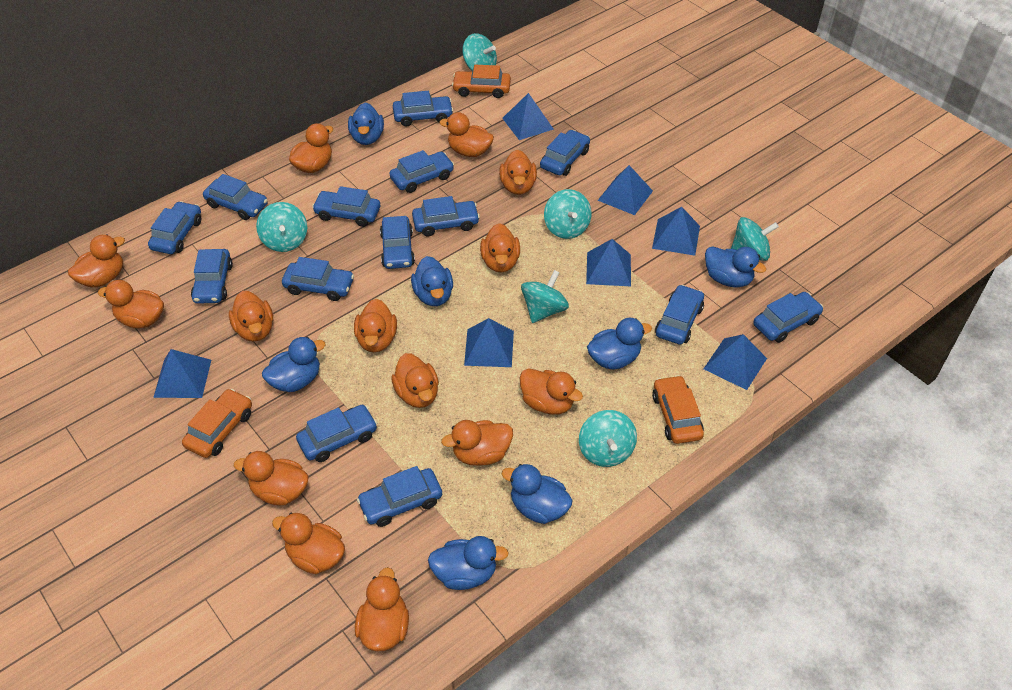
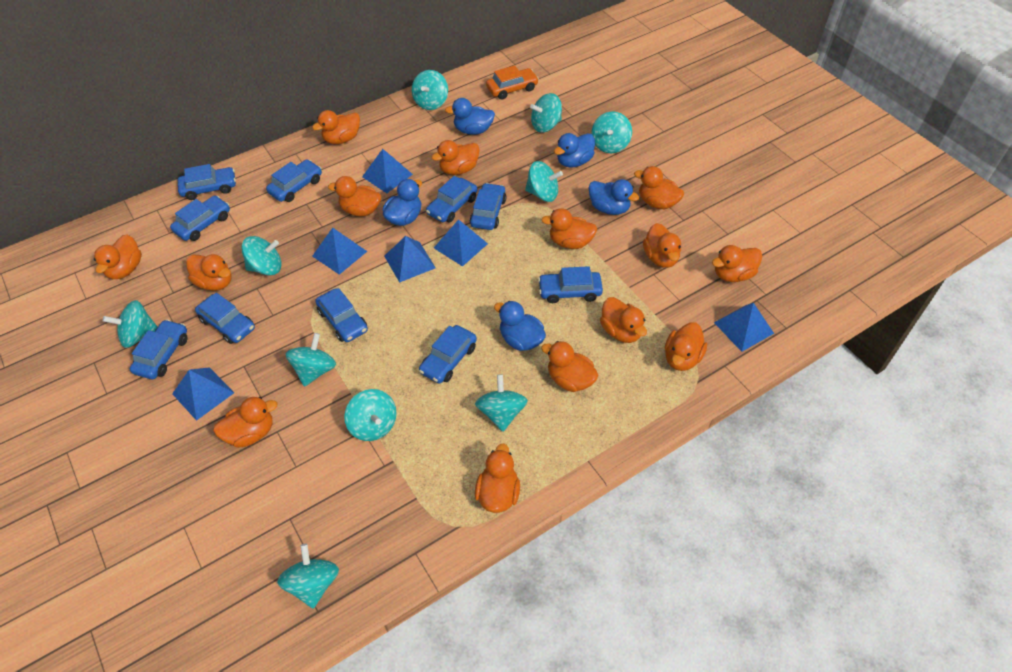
blue car: [148,201,201,254] [191,249,233,304] [203,174,268,220] [282,257,354,301] [296,405,377,462] [312,186,380,227] [357,466,442,527] [380,216,415,269] [389,150,454,193] [393,91,453,126] [412,196,480,236] [540,130,590,176] [655,285,704,345] [753,292,823,343] = 14 -> [130,320,188,379] [170,196,230,241] [178,164,236,200] [195,293,255,344] [266,160,322,202] [315,288,368,342] [419,325,477,384] [426,176,477,223] [470,183,506,230] [538,266,603,303] = 10
blue duck: [262,337,326,392] [348,102,384,145] [411,256,453,306] [428,536,509,590] [502,464,573,524] [587,318,652,369] [705,246,766,287] = 7 -> [383,179,422,226] [445,98,495,135] [494,301,546,351] [554,133,595,168] [588,179,639,215] = 5
blue pyramid: [153,349,211,398] [464,318,514,367] [502,93,554,140] [586,239,631,286] [598,165,653,215] [652,207,700,256] [703,334,767,390] = 7 -> [172,367,234,421] [312,228,367,275] [362,149,413,193] [384,236,436,283] [434,219,488,267] [714,303,774,352] = 6
orange car: [182,389,252,458] [452,65,511,98] [652,375,704,444] = 3 -> [486,65,539,100] = 1
turquoise spinning top: [256,202,307,252] [462,33,497,71] [521,270,569,323] [544,189,592,239] [579,410,637,467] [731,217,779,261] = 6 -> [103,300,158,348] [241,236,282,276] [277,544,339,609] [285,333,336,387] [344,389,397,441] [412,70,448,110] [475,374,528,432] [525,161,563,202] [530,93,562,133] [591,111,632,153] = 10

